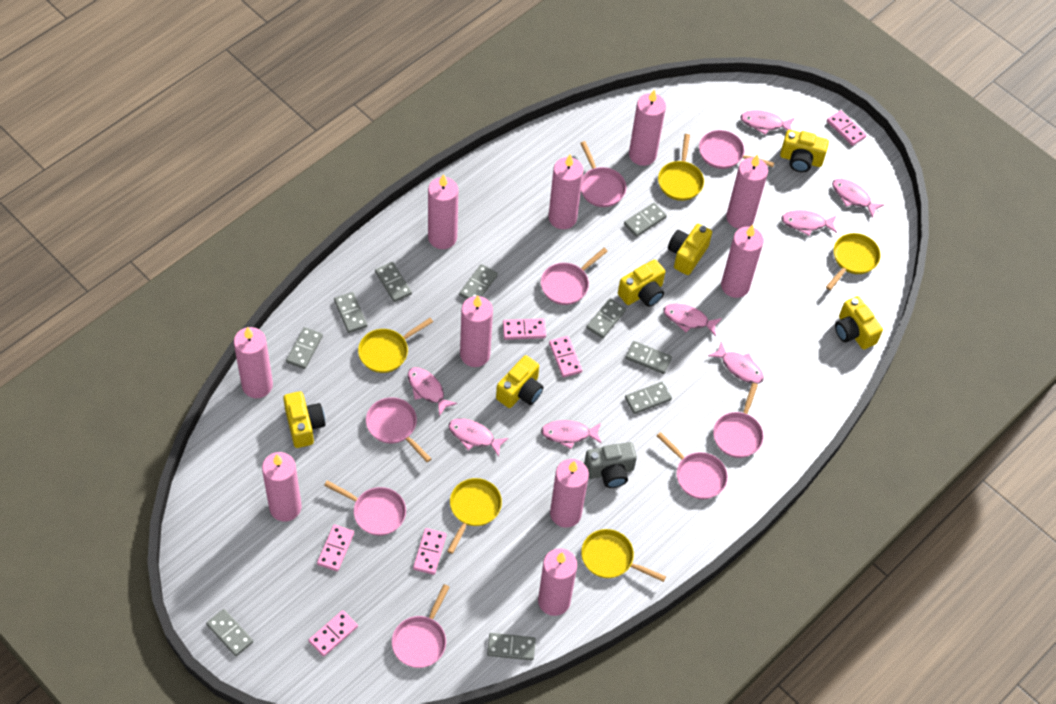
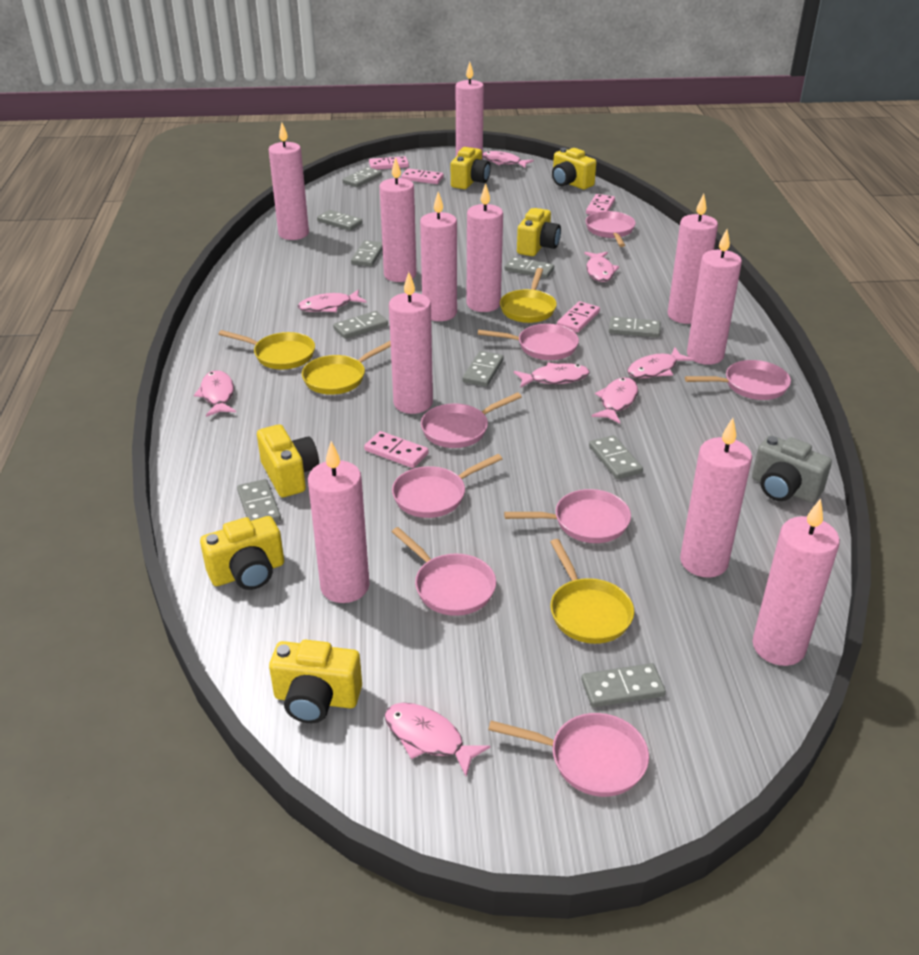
pink candle: [234,327,273,398] [262,452,302,522] [428,174,458,249] [460,296,493,367] [538,548,577,616] [549,154,583,229] [550,459,589,528] [629,90,666,166] [721,225,764,298] [726,154,768,229] = 10 -> [268,122,309,240] [308,441,369,603] [379,157,417,282] [389,272,433,414] [420,191,457,321] [456,62,484,160] [467,183,503,312] [668,193,718,324] [680,418,752,578] [687,229,742,365] [753,498,840,666] = 11
pink domino: [309,610,358,657] [317,524,354,571] [413,528,446,575] [503,318,546,340] [549,336,582,377] [827,110,867,146] = 6 -> [364,431,429,468] [369,156,409,170] [401,169,444,184] [557,301,600,333] [586,194,615,215] = 5
yellow pan: [358,318,433,373] [447,478,502,554] [581,529,666,582] [658,134,704,201] [826,233,881,290] = 5 -> [219,330,315,369] [302,341,391,395] [500,268,557,323] [550,539,634,644] = 4

